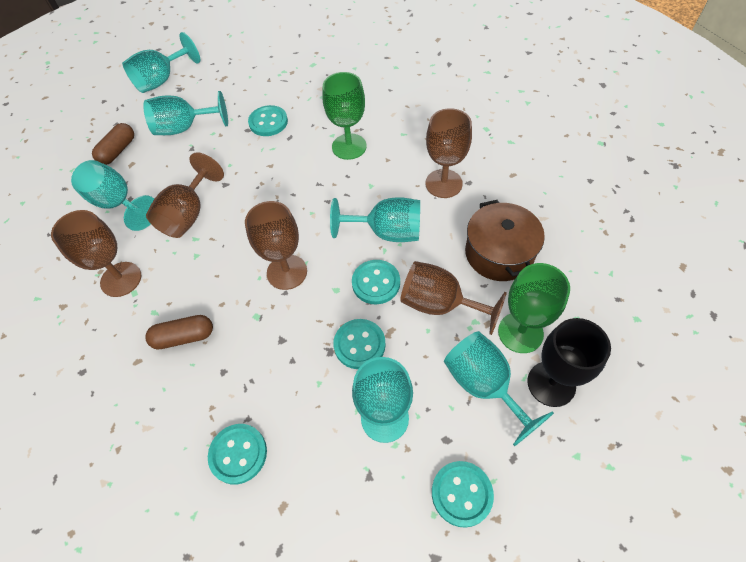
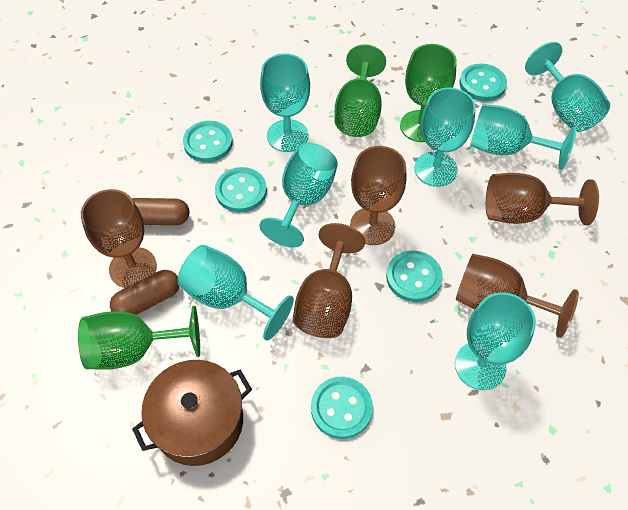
black goblet: [527,318,611,407] = 1 -> none = 0
green goblet: [322,72,366,160] [498,263,570,353] = 2 -> [78,306,200,370] [334,44,386,137] [400,44,457,142] = 3
turquoise goblet: [71,160,154,231] [122,32,201,93] [143,91,228,135] [330,197,420,242] [352,357,413,443] [444,331,554,446] = 6 -> [177,245,294,341] [259,143,338,248] [260,53,310,152] [414,88,476,187] [455,292,536,390] [470,104,577,170] [525,42,610,132] = 7

